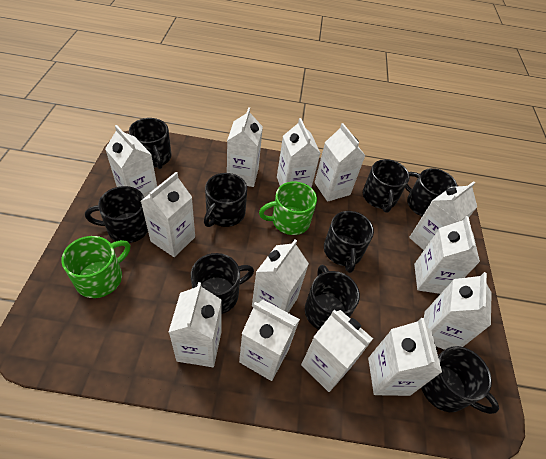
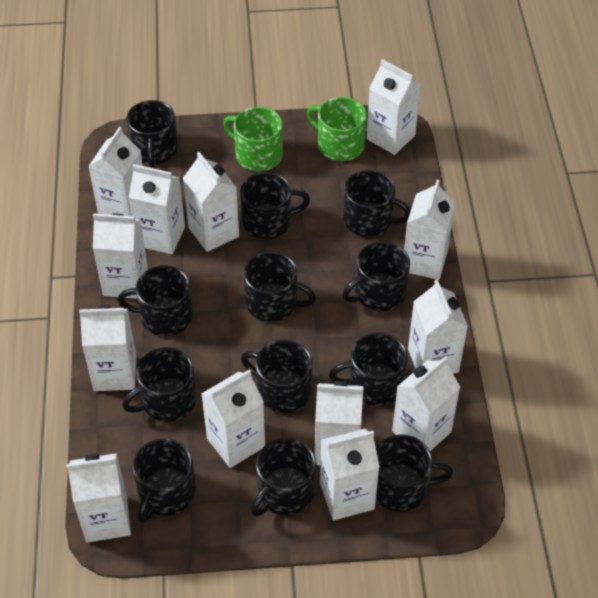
black mug: [85,186,148,243] [129,118,171,169] [191,253,254,314] [204,173,247,227] [305,265,360,330] [324,211,374,273] [363,159,410,212] [405,168,457,216] [421,346,499,414] = 9 -> [118,265,193,336] [122,348,197,421] [126,100,178,168] [132,438,196,523] [240,172,310,239] [241,340,313,413] [244,252,316,322] [250,438,316,516] [329,333,408,406] [342,241,410,311] [343,170,411,237] [376,434,453,512] = 12

